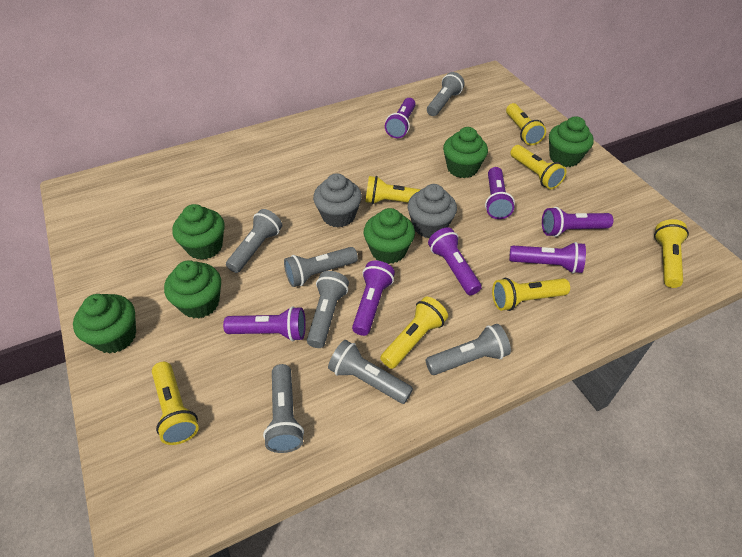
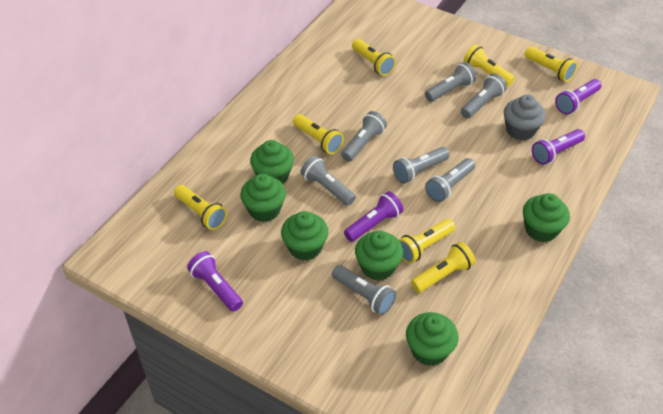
grey cupcake: [313,173,362,227] [408,184,457,238] = 2 -> [504,95,546,140] = 1
purple flashlight: [223,306,306,341] [352,261,395,336] [385,98,416,138] [428,227,482,295] [485,167,515,219] [509,242,586,274] [542,207,613,237] = 7 -> [187,251,243,312] [344,191,403,242] [532,129,585,165] [555,79,601,114] = 4

